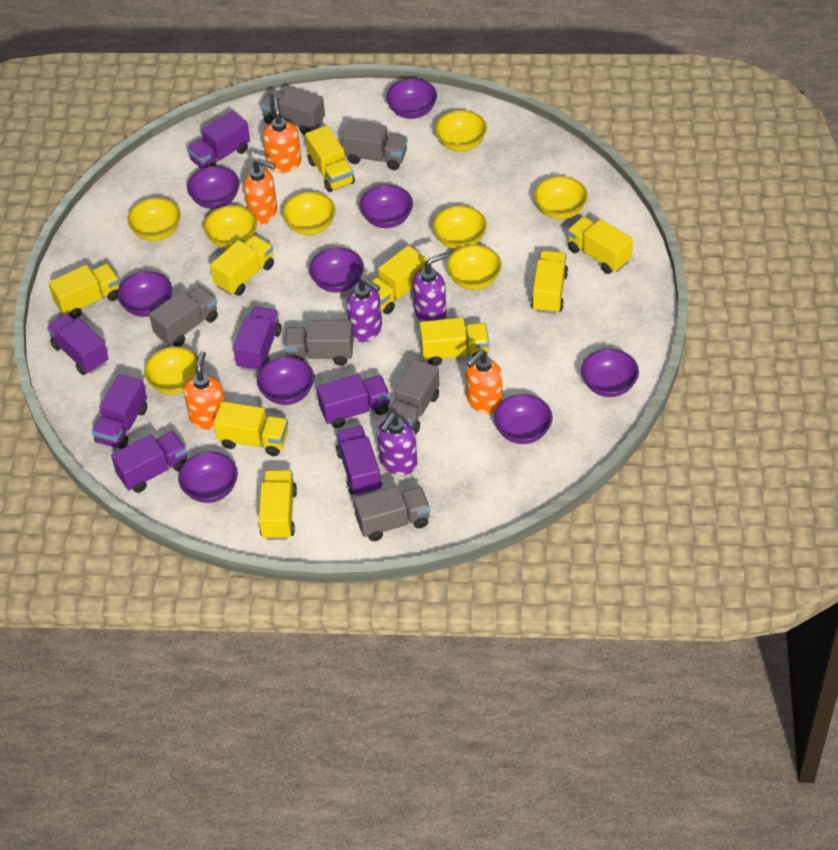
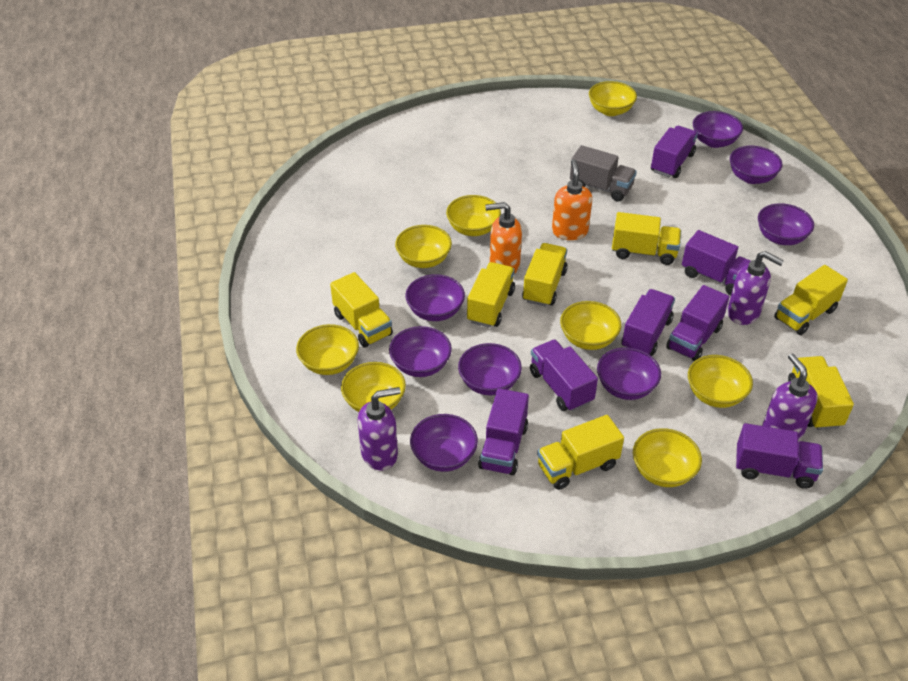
grey truck: [149,286,218,347] [260,87,325,135] [285,320,353,366] [342,120,407,170] [354,486,430,541] [386,359,440,435] = 6 -> [570,145,637,202] = 1
orange soap dispenser: [183,351,225,429] [244,159,277,224] [263,98,301,173] [466,350,502,414] = 4 -> [485,202,522,274] [552,159,592,240] = 2
purple bowl: [117,271,172,317] [178,452,238,503] [187,166,240,209] [257,356,314,405] [309,247,364,293] [359,185,413,228] [386,78,437,119] [494,394,552,444] [581,348,639,397] = 9 -> [389,326,452,377] [405,274,465,321] [410,414,478,472] [458,343,522,395] [597,347,661,400] [693,111,743,148] [730,146,782,184] [758,203,814,245] = 8
yellow truck: [48,264,120,319] [210,235,274,296] [213,401,288,456] [259,470,297,540] [305,125,355,192] [372,245,427,314] [420,318,489,366] [531,251,568,314] [567,217,633,274] = 9 -> [330,272,393,348] [467,262,515,328] [522,243,568,307] [537,415,624,490] [612,212,681,265] [774,265,848,335] [788,356,854,430] = 7

